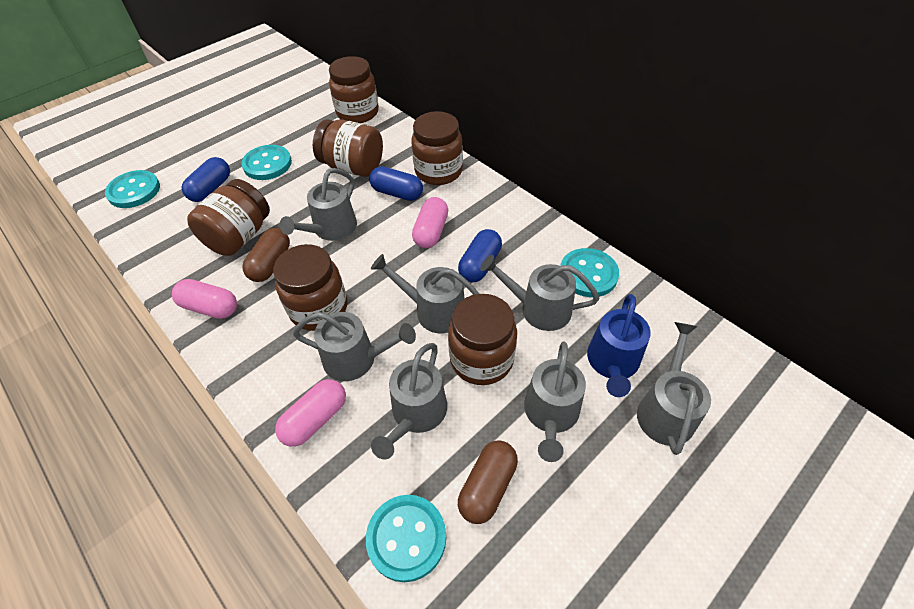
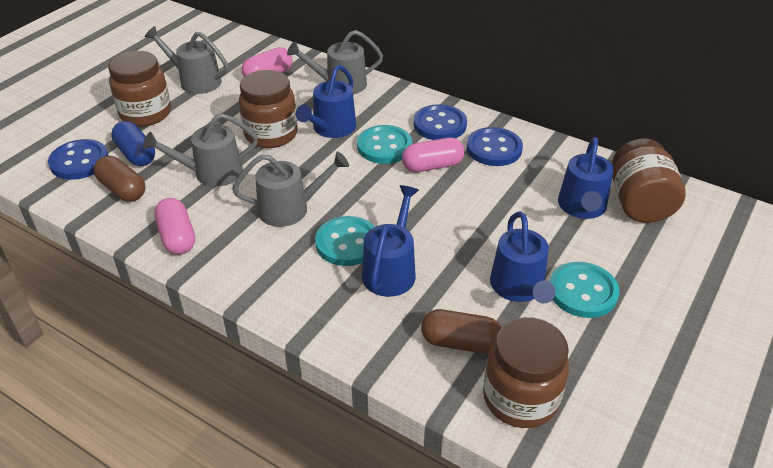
blue button: none = 0 -> [48,139,109,180] [414,104,467,140] [467,127,523,166] = 3
blue capsule: [182,157,230,202] [369,166,423,201] [458,229,502,282] = 3 -> [111,121,155,166] = 1
blue watering can: [587,294,651,397] = 1 -> [296,65,356,138] [362,185,419,297] [490,211,555,304] [558,137,614,219] = 4
brown jar: [187,179,270,256] [273,244,347,331] [313,119,383,177] [329,56,379,123] [411,111,463,185] [448,294,517,385] = 6 -> [108,51,171,127] [239,70,297,148] [483,317,569,428] [612,139,686,223] = 4
grey watering can: [280,168,357,241] [293,312,416,381] [371,254,480,333] [371,343,447,459] [480,255,599,331] [524,341,586,462] [637,322,711,455] = 7 -> [143,113,258,187] [144,26,229,94] [232,152,349,227] [287,30,383,94] = 4
turquoise button: [105,170,160,208] [241,145,292,180] [366,495,446,582] [560,248,619,297] = 4 -> [315,216,375,266] [357,125,412,164] [550,262,619,318] = 3

